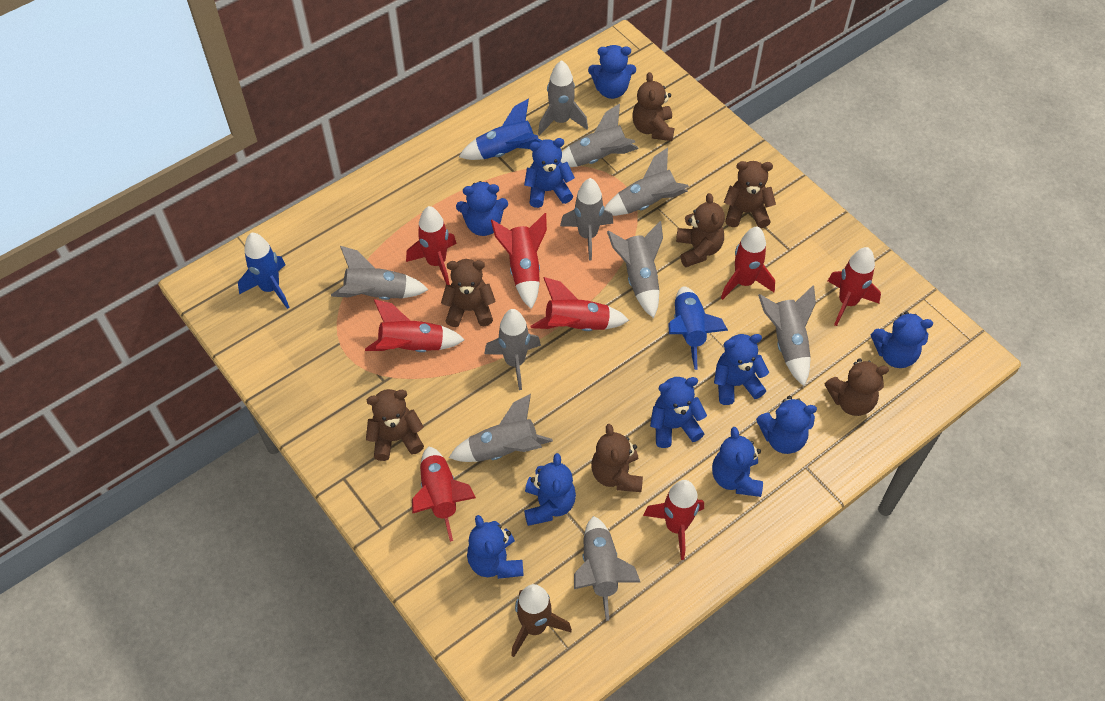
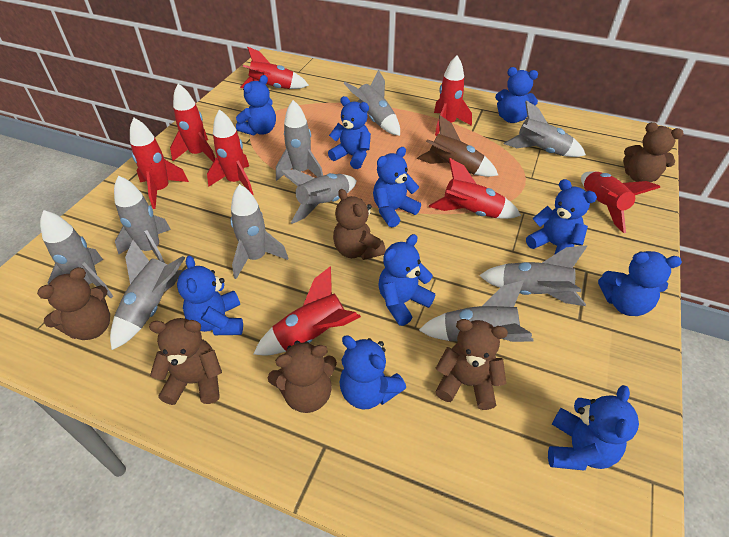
blue rocket: [238,232,290,309] [459,99,541,160] [668,286,728,370] = 3 -> none = 0
brown teddy bear: [366,389,424,461] [441,259,496,327] [591,424,643,492] [632,72,674,141] [676,193,725,267] [724,161,776,228] [825,358,889,416] = 7 -> [37,267,110,340] [149,318,222,405] [267,341,337,413] [333,189,386,260] [436,319,508,410] [623,122,684,182] = 6

